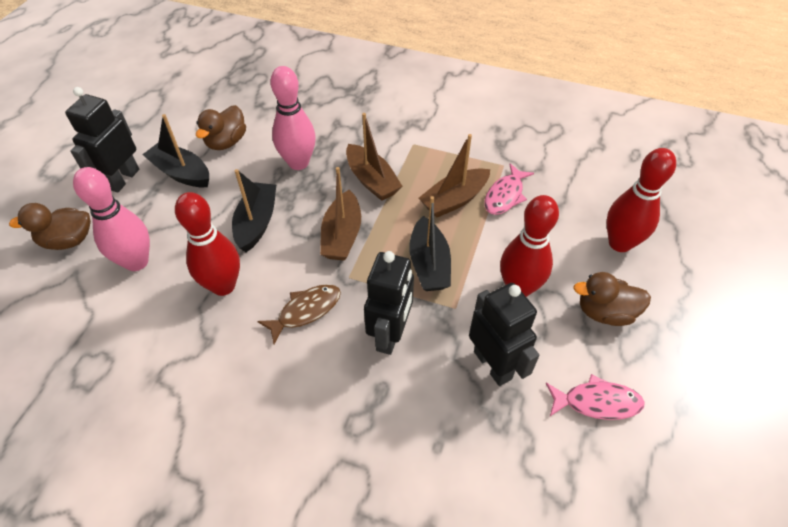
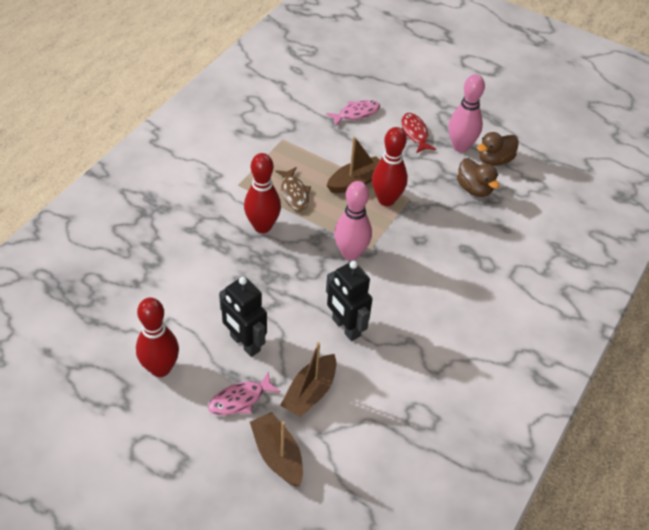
black boat: [142,114,209,187] [232,169,276,252] [409,196,451,291] = 3 -> none = 0
black robot: [65,87,139,192] [364,251,414,355] [469,283,539,386] = 3 -> [219,276,267,357] [326,261,372,341] = 2
brown duck: [9,203,91,250] [196,105,246,150] [573,272,651,326] = 3 -> [457,158,499,197] [477,132,519,166] = 2
red fish: none = 0 -> [401,113,436,153] = 1

